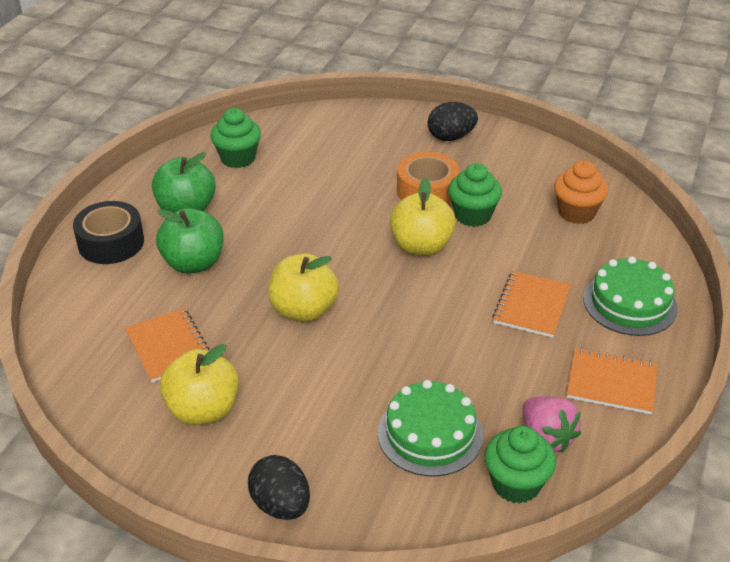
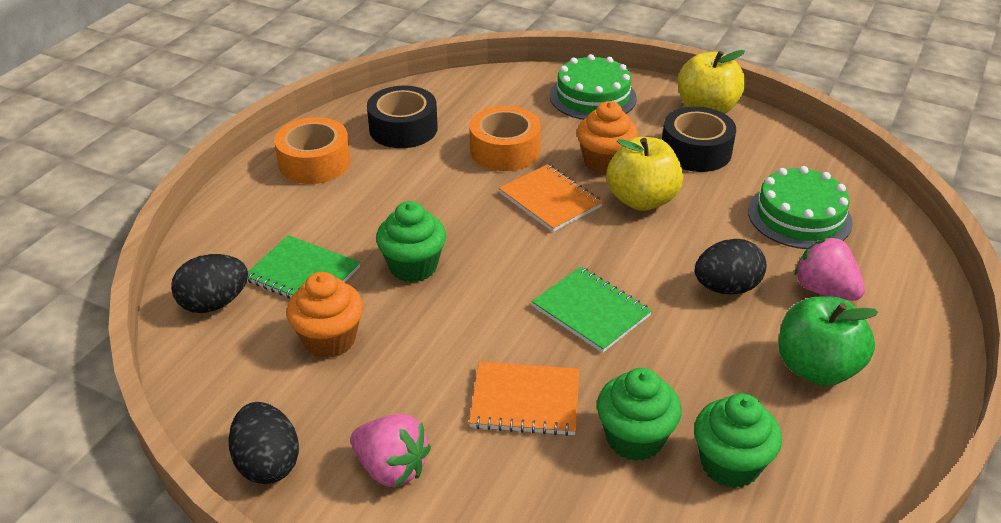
black egg: [248,455,310,520] [428,102,478,141] = 2 -> [171,254,248,313] [228,402,299,484] [695,239,767,294] = 3
black tape: [73,201,144,264] = 1 -> [367,86,438,148] [662,107,736,172] = 2
green apple: [152,152,216,213] [156,208,224,274] = 2 -> [779,296,878,386] = 1
green notebook: none = 0 -> [247,235,360,298] [531,266,652,353] = 2
orange cupcake: [554,160,608,224] = 1 -> [287,272,363,358] [577,101,638,175] = 2
orange notebook: [125,308,210,383] [492,271,571,338] [567,348,658,415] = 3 -> [469,361,579,436] [499,164,603,232] = 2
orange tape: [397,152,460,205] = 1 -> [274,117,351,184] [469,106,541,171] = 2
pink strawberry: [523,396,581,453] = 1 -> [351,414,431,487] [794,237,865,301] = 2
yellow apple: [160,344,239,425] [268,253,339,322] [390,178,456,256] = 3 -> [607,137,683,211] [678,50,746,114] = 2

